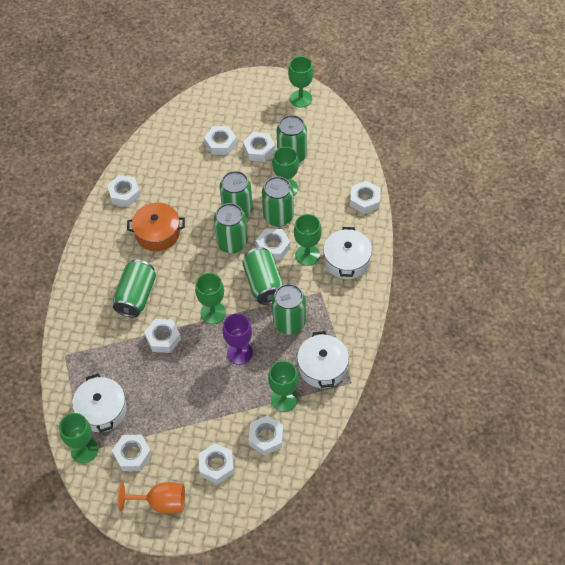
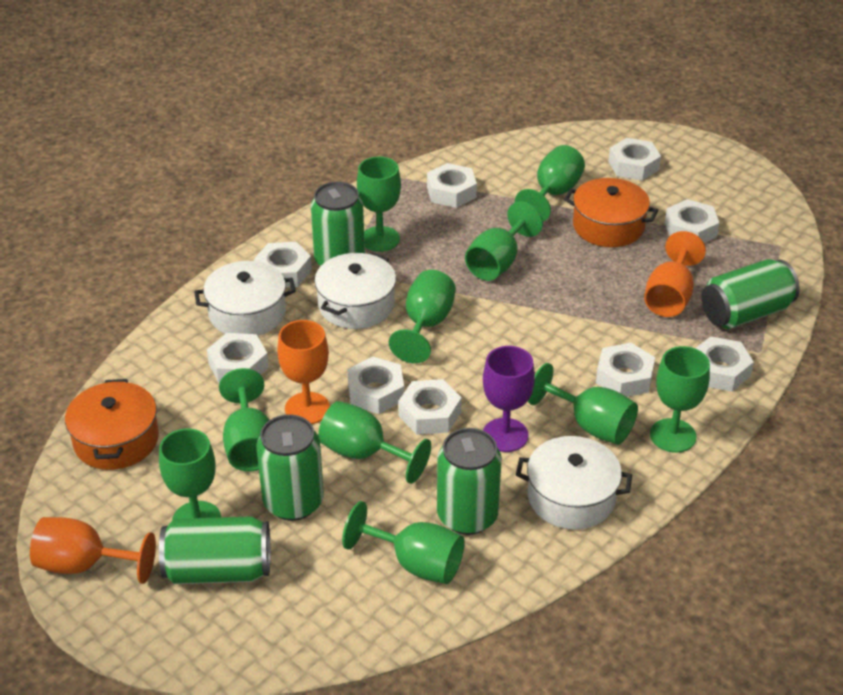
green can: [113,260,156,318] [214,203,248,253] [220,171,253,218] [242,247,283,305] [262,176,294,227] [272,284,306,334] [277,115,307,163] = 7 -> [159,516,271,584] [256,415,324,521] [311,182,365,266] [437,428,502,535] [701,259,800,329] = 5
green goblet: [59,413,98,463] [195,273,226,324] [268,361,298,412] [272,147,299,196] [288,56,313,108] [294,214,322,266] = 6 -> [159,428,221,520] [219,368,269,472] [318,401,431,484] [342,501,465,584] [357,156,401,252] [389,270,456,363] [465,201,543,281] [515,145,585,222] [528,363,638,445] [650,346,710,453] = 10
orange goblet: [118,482,185,514] = 1 -> [30,517,156,584] [277,320,330,424] [644,231,706,317] = 3
orange pot: [127,203,185,251] = 1 -> [65,379,159,470] [564,178,658,247] = 2

